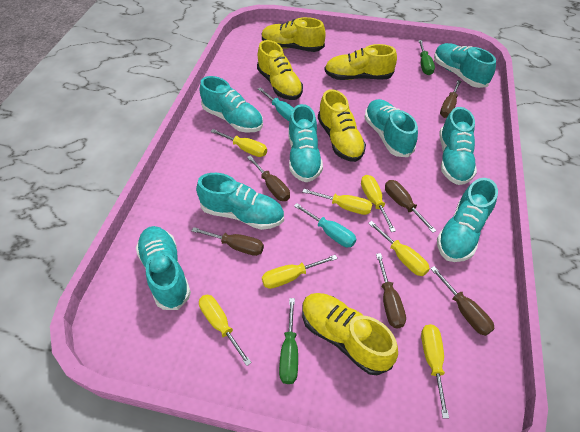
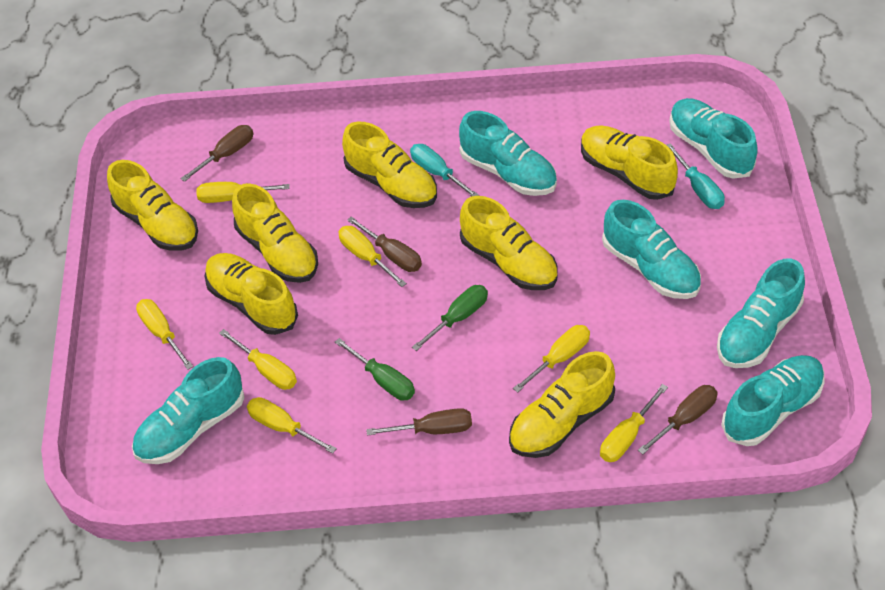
brown screwdriver: [192,227,264,256] [247,155,290,201] [376,253,406,328] [385,180,437,233] [430,266,495,336] [440,80,461,118] = 6 -> [180,125,253,182] [347,216,422,272] [366,408,472,436] [638,385,718,455] = 4
turquoise shoe: [136,226,191,310] [196,173,284,230] [200,76,263,133] [288,104,323,182] [364,99,418,157] [434,43,496,88] [437,178,498,262] [439,107,477,185] = 8 -> [132,357,245,464] [459,111,557,196] [602,200,701,299] [669,98,758,179] [717,258,805,368] [721,355,825,446] = 6
yellow shoe: [257,40,303,100] [262,17,326,52] [302,293,398,375] [318,89,366,162] [324,44,397,80] = 5 -> [107,160,198,251] [205,253,298,335] [232,184,318,283] [342,122,437,208] [460,196,557,290] [509,351,615,458] [581,125,678,200] = 7

